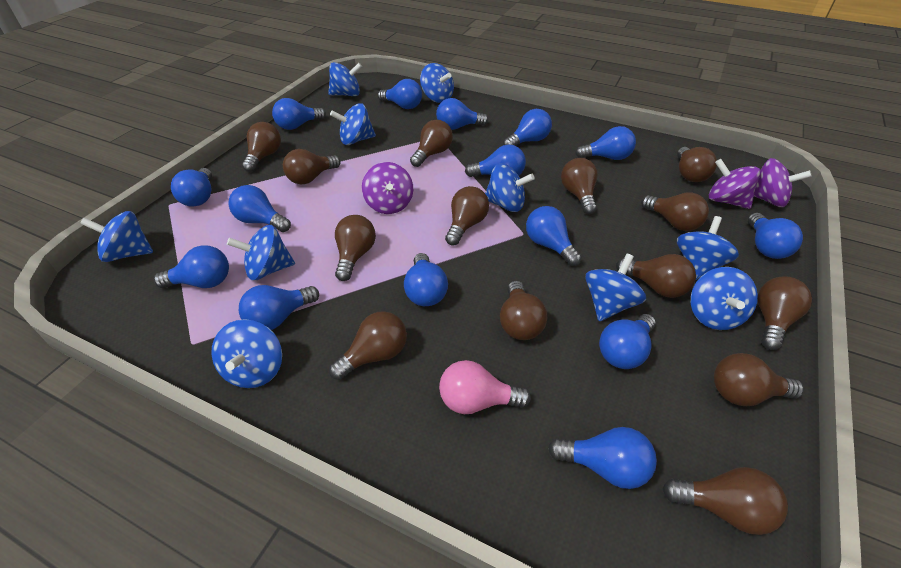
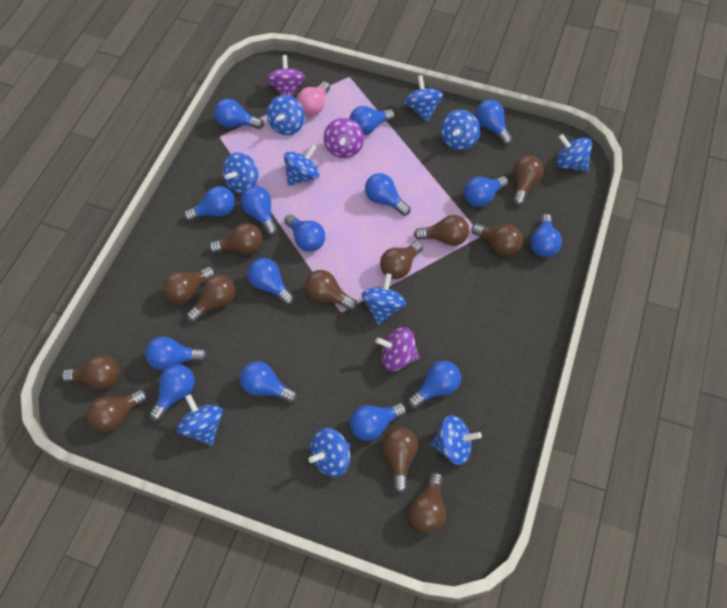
brown light bulb: [242,122,281,172] [283,149,341,184] [329,311,407,380] [335,215,376,281] [410,120,453,167] [445,186,489,245] [500,281,547,340] [561,158,598,214] [616,254,696,298] [641,192,709,231] [662,467,788,535] [677,147,717,182] [714,353,804,406] [758,277,812,350] = 14 -> [62,355,119,389] [87,390,147,432] [163,267,215,304] [187,275,235,322] [209,223,262,254] [305,270,357,311] [380,241,423,279] [382,427,418,493] [409,472,446,533] [414,215,469,246] [471,223,523,256] [513,155,544,205] = 12

